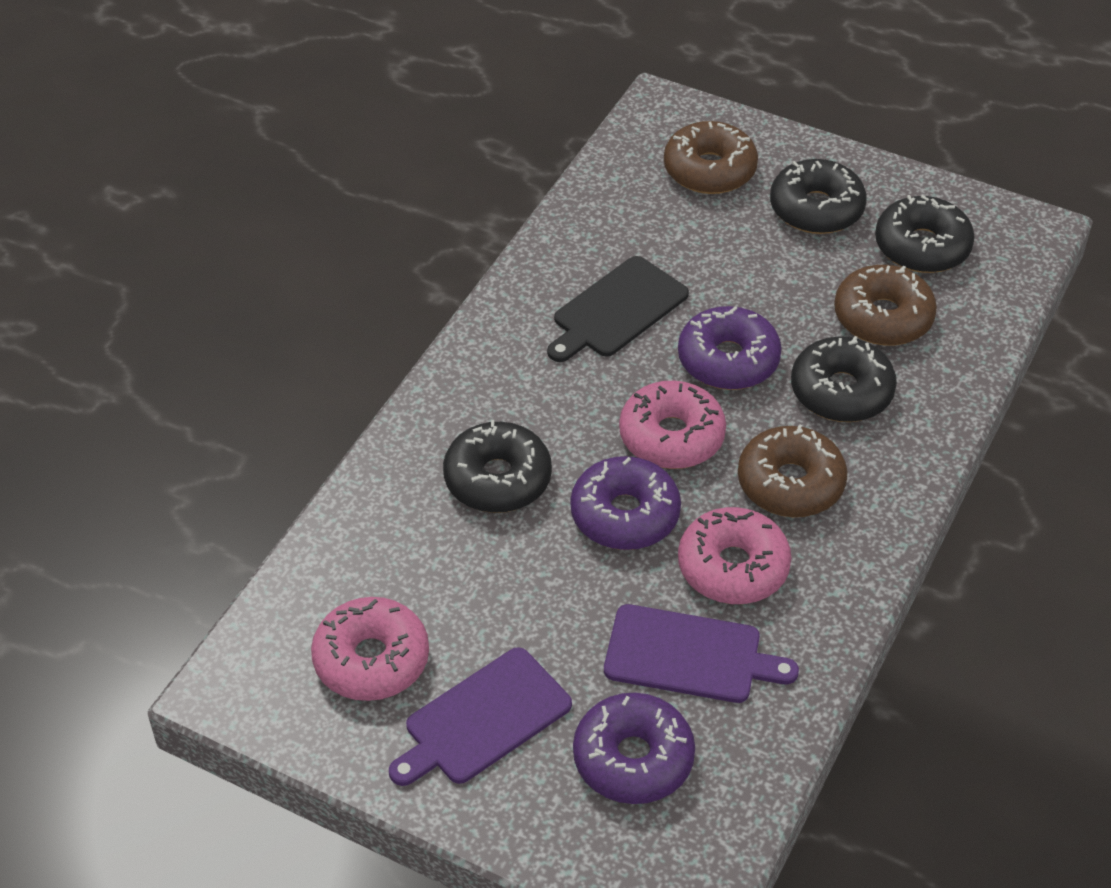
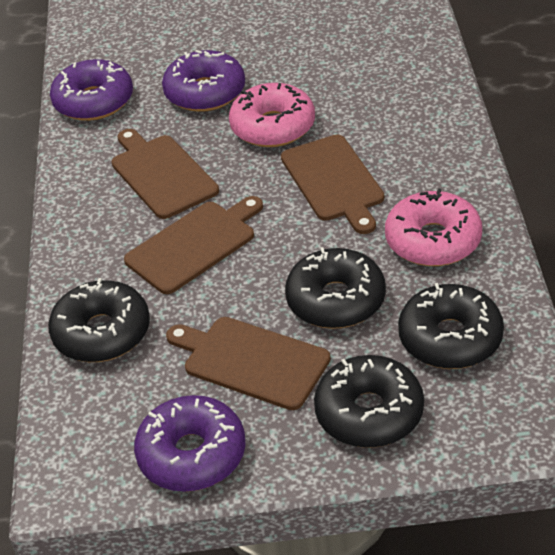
black cutting board: [547,256,689,362] = 1 -> none = 0
brown cutting board: none = 0 -> [112,129,219,219] [124,196,263,294] [166,317,331,410] [281,135,384,234] = 4
brown donut: [664,121,758,194] [738,424,848,517] [834,265,937,346] = 3 -> none = 0
pink donut: [311,597,429,701] [619,381,726,469] [678,507,792,604] = 3 -> [229,83,315,147] [385,188,482,266] = 2
purple cutting board: [389,647,572,786] [604,604,799,703] = 2 -> none = 0

